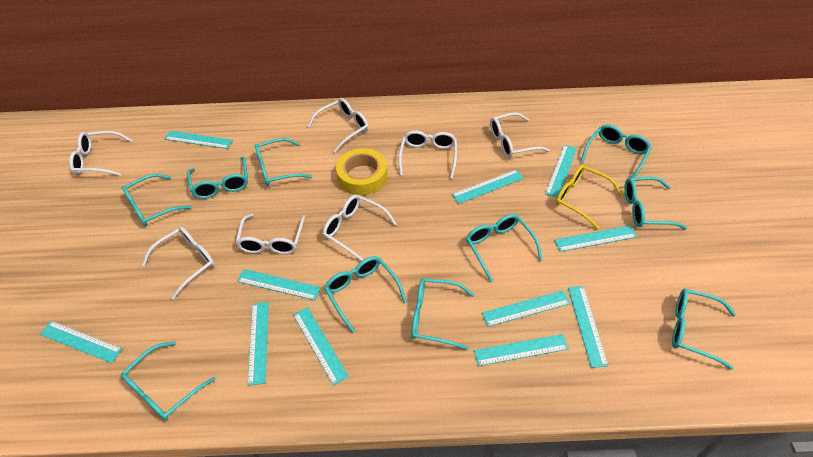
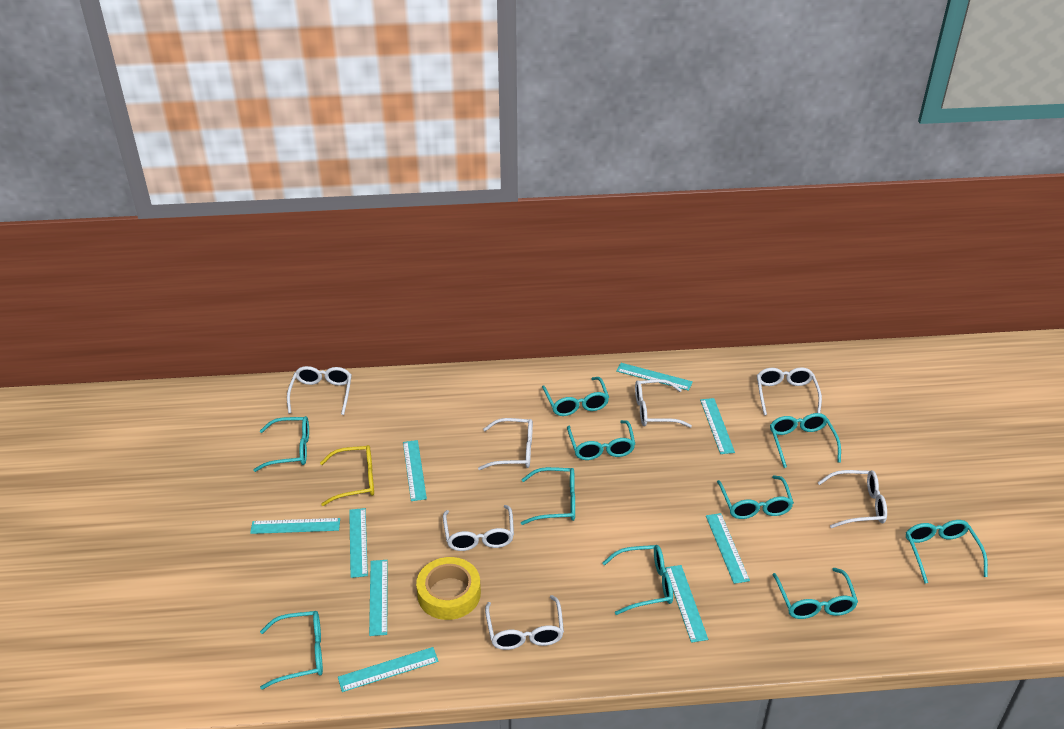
turquoise ruler: [40,321,123,363] [164,131,233,149] [237,269,321,300] [248,302,269,386] [293,307,349,386] [452,169,524,204] [474,334,569,366] [482,290,571,327] [545,145,577,198] [554,225,637,252] [568,286,608,368] = 11 -> [250,518,340,534] [338,647,439,692] [349,508,368,578] [369,560,388,636] [403,440,427,501] [616,363,693,391] [665,565,708,643] [700,398,735,454] [706,513,750,584] = 9

